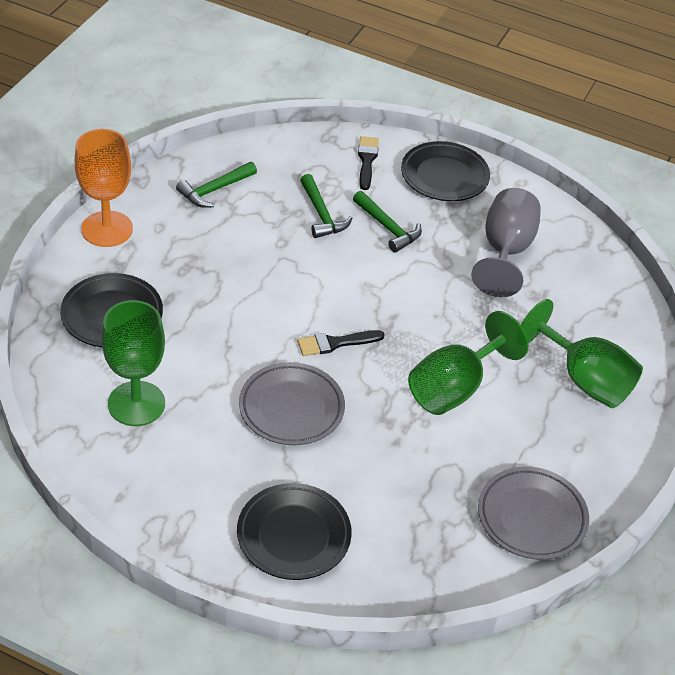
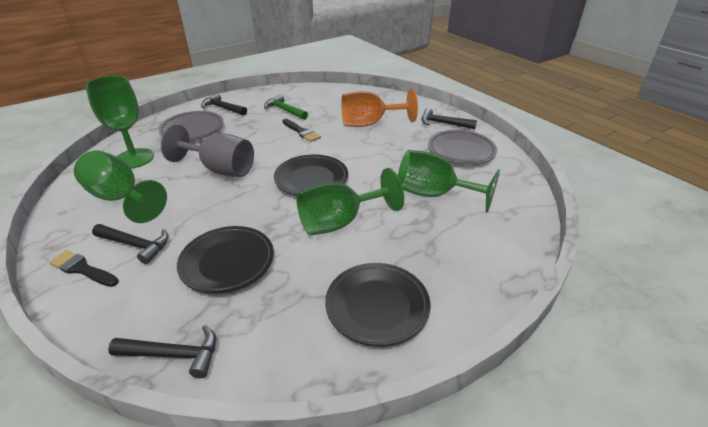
black hammer: none = 0 -> [92,224,168,264] [108,325,216,378] [201,93,247,116] [421,108,477,129] = 4
green goblet: [101,300,165,426] [408,311,528,415] [521,299,643,408] = 3 -> [74,151,167,223] [85,75,154,169] [296,168,404,236] [398,150,500,213] = 4
green hammer: [176,162,257,208] [300,174,353,238] [353,191,422,253] = 3 -> [264,94,308,120] = 1

